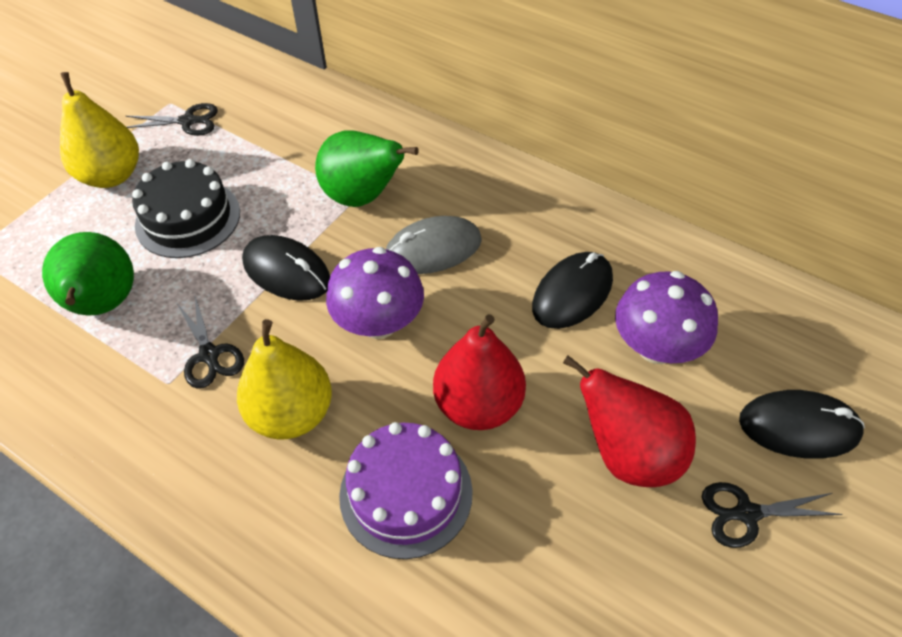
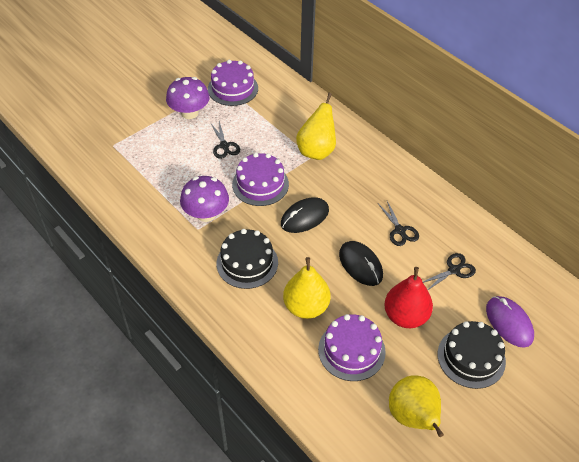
black cake: [132,159,240,258] = 1 -> [217,229,278,289] [438,321,506,389] = 2
black mouse: [242,235,330,301] [532,252,613,329] [739,390,865,459] = 3 -> [281,197,329,233] [339,241,383,286] = 2
green pear: [42,232,134,316] [315,130,419,207] = 2 -> none = 0
grey mouse: [386,216,482,274] = 1 -> none = 0
purple cake: [339,422,473,559] = 1 -> [208,60,258,106] [232,153,289,206] [318,314,386,381] = 3
purple mouse: none = 0 -> [486,296,534,348] = 1
red pear: [433,314,526,430] [563,355,696,487] = 2 -> [384,267,433,328] = 1
yellow pear: [60,72,139,188] [237,319,332,440] = 2 -> [283,257,331,319] [296,93,336,160] [389,375,444,437] = 3

